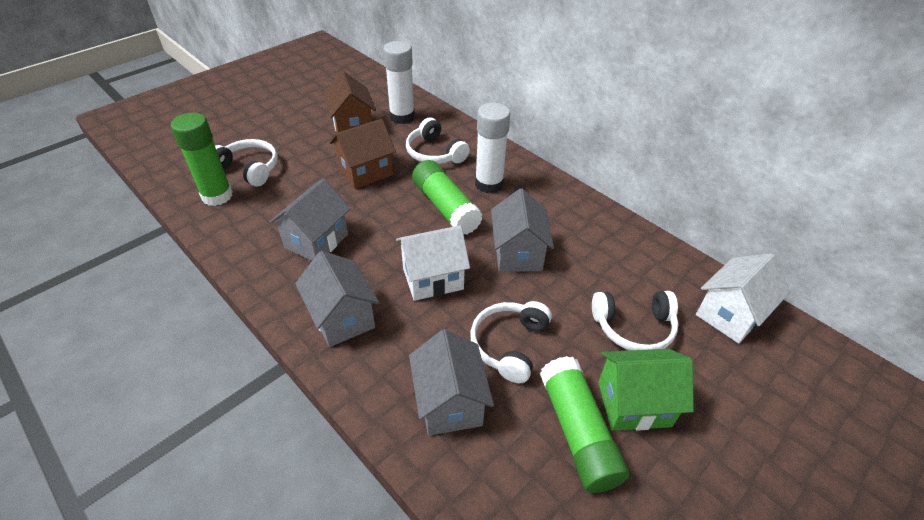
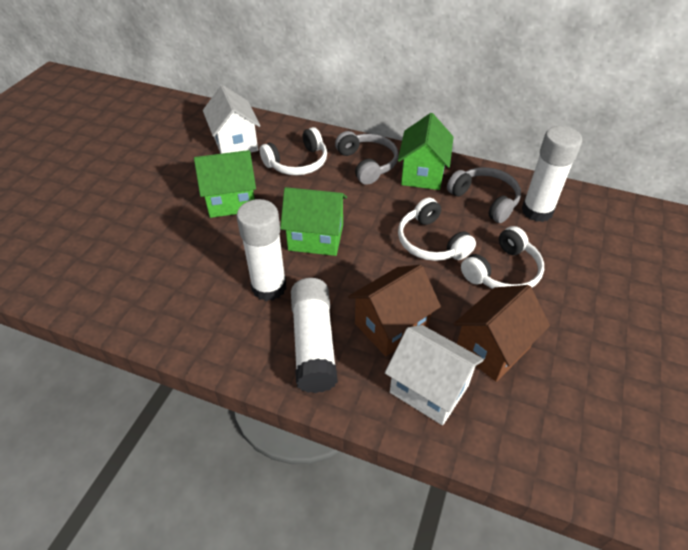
green glue stick: [171,113,233,206] [412,160,483,235] [540,356,629,493] = 3 -> none = 0
green house: [598,349,694,431] = 1 -> [194,150,256,218] [280,187,347,256] [398,113,454,190] = 3
grey headphones: none = 0 -> [335,131,398,185] [447,167,521,223] = 2
grey house: [270,178,350,261] [295,251,379,347] [409,329,494,436] [491,188,554,272] = 4 -> none = 0
white glue stick: [383,41,415,124] [475,103,510,193] = 2 -> [236,199,287,301] [291,278,338,393] [522,126,582,222] = 3
white headphones: [215,139,278,186] [406,118,470,164] [470,301,552,383] [592,291,678,350] = 4 -> [260,127,327,175] [398,198,476,261] [461,226,544,289] = 3

